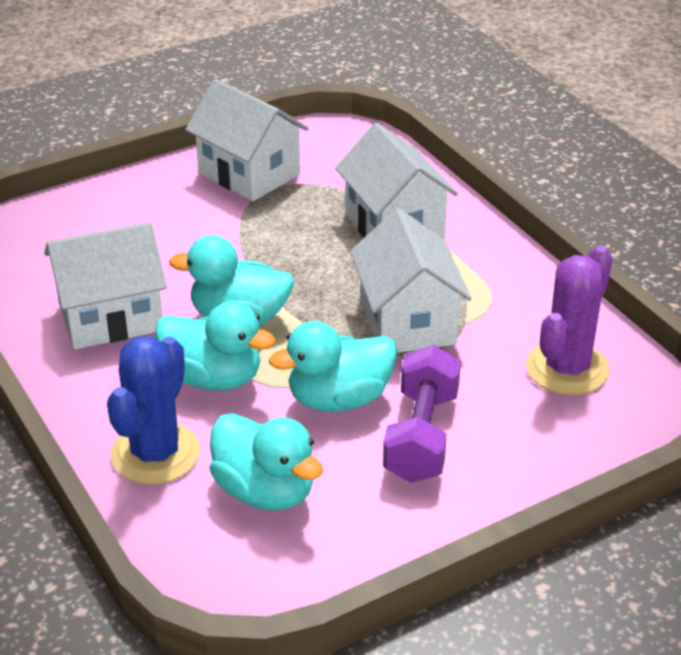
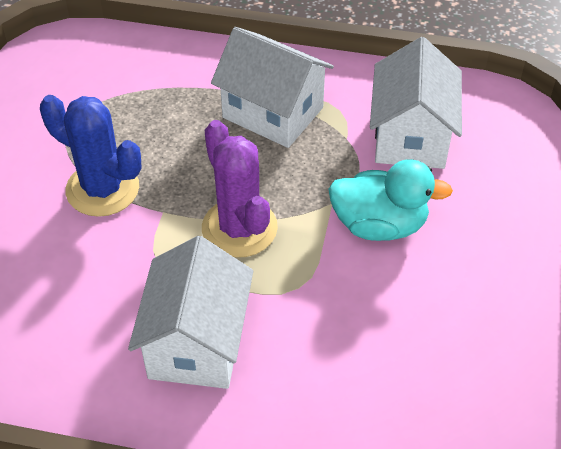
purple dumbbell: [383,345,461,483] = 1 -> none = 0
turquoise duck: [155,301,276,391] [169,235,294,326] [210,413,323,511] [269,321,397,412] = 4 -> [328,159,453,241] = 1
white house: [44,222,167,350] [185,79,309,201] [335,123,458,239] [350,208,471,353] = 4 -> [128,236,253,389] [211,27,334,148] [370,37,462,169] = 3

